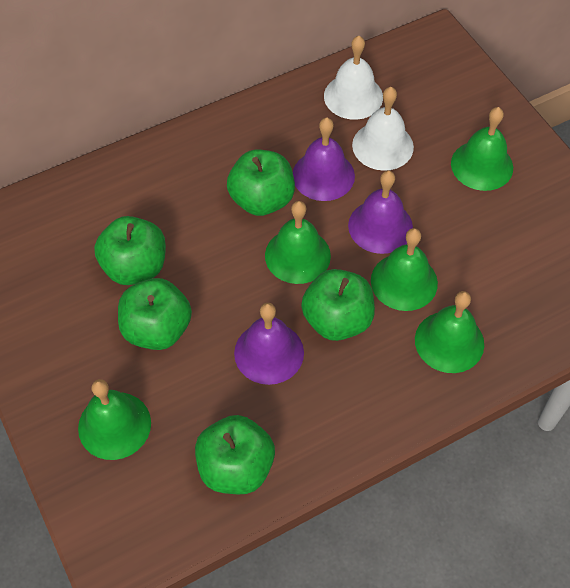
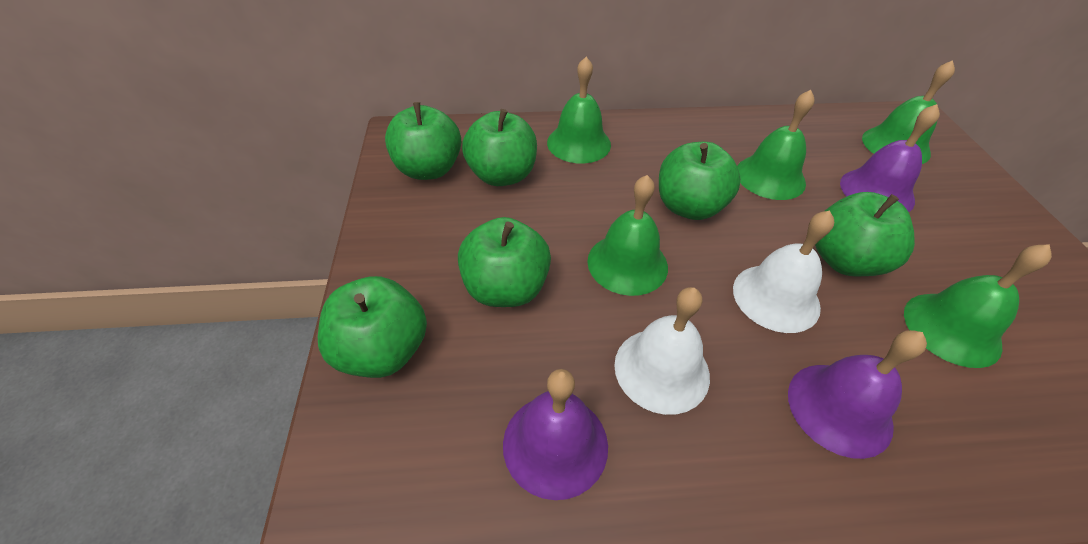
green apple: [94,216,166,285] [118,278,192,350] [195,415,275,494] [227,150,295,216] [301,269,375,341] = 5 -> [318,276,427,378] [385,102,461,180] [458,217,551,307] [462,109,537,186] [659,142,741,220] [815,192,915,276] = 6

